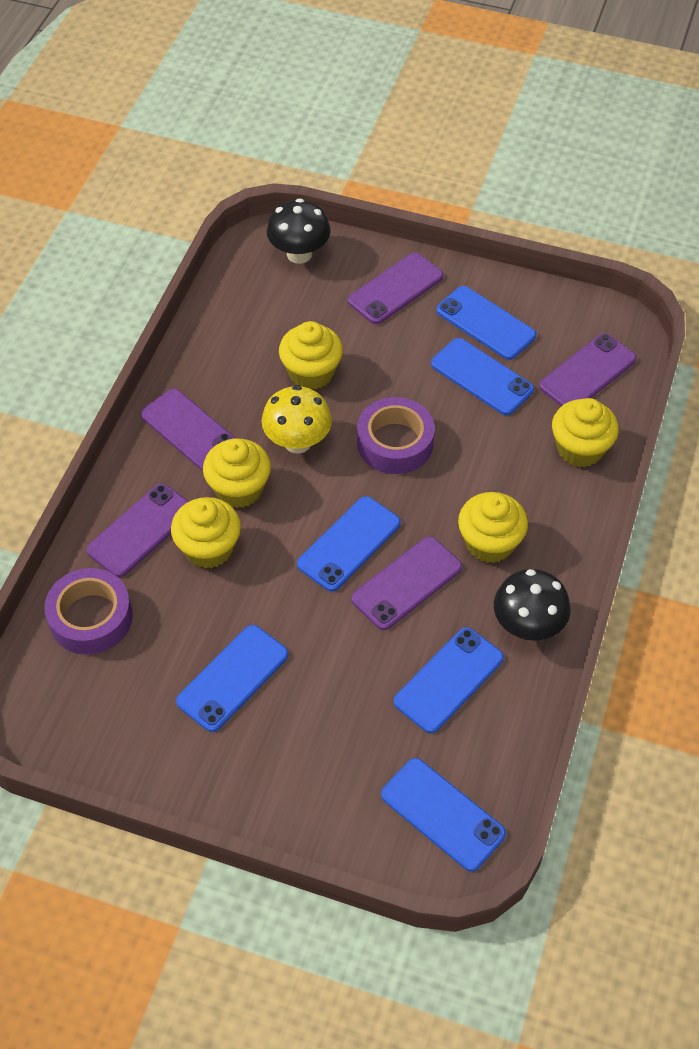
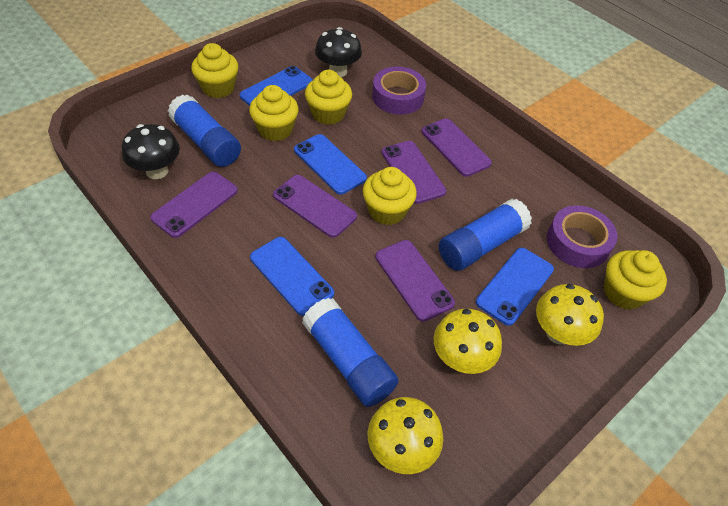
blue glue stick: none = 0 -> [168,94,241,167] [302,298,399,407] [439,199,532,271] = 3
blue phone: [176,625,289,732] [297,496,401,592] [381,758,506,872] [394,627,504,733] [431,338,534,415] [436,286,537,360] = 6 -> [240,66,313,106] [250,237,334,316] [294,134,367,195] [476,248,554,326] = 4
yellow mushroom: [262,385,332,454] = 1 -> [368,397,443,474] [433,309,502,374] [536,284,604,346] = 3

